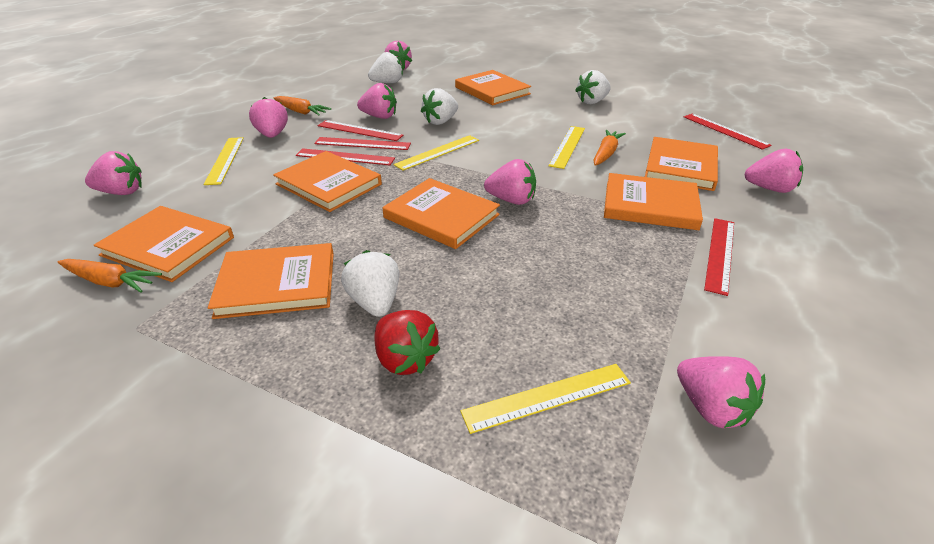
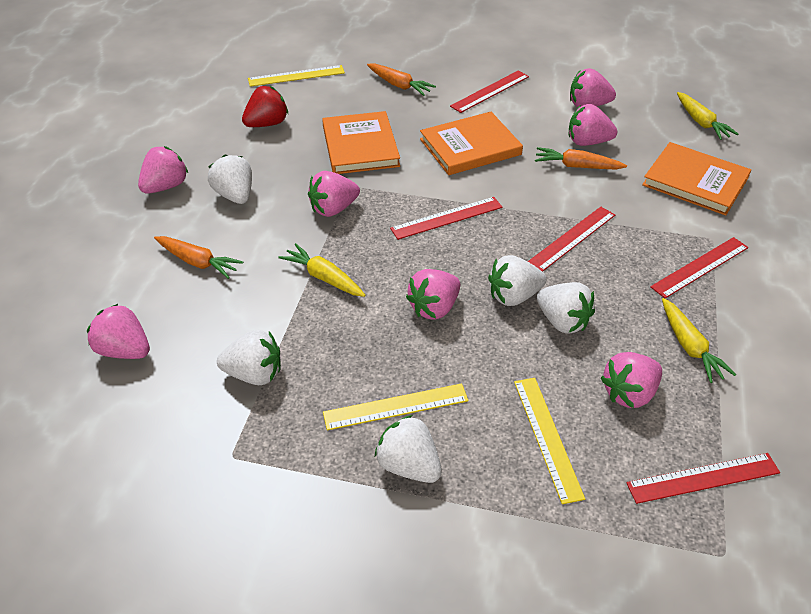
orange book: [94,206,234,282] [208,243,334,319] [273,151,382,212] [382,178,500,249] [455,70,531,105] [604,173,703,230] [645,137,718,191] = 7 -> [322,111,400,174] [420,112,523,175] [642,142,751,215] = 3
white strawberry: [341,250,400,317] [368,52,403,83] [421,88,458,125] [575,70,611,104] = 4 -> [208,155,252,204] [217,330,281,385] [375,415,442,483] [488,255,546,306] [537,282,595,334] = 5
yellow carrot: none = 0 -> [278,243,365,297] [662,298,736,383] [677,92,738,140] = 3
yellow ruler: [204,137,244,185] [393,135,479,170] [460,364,631,434] [548,126,585,169] = 4 -> [248,65,345,87] [323,383,468,430] [514,378,585,504] = 3

